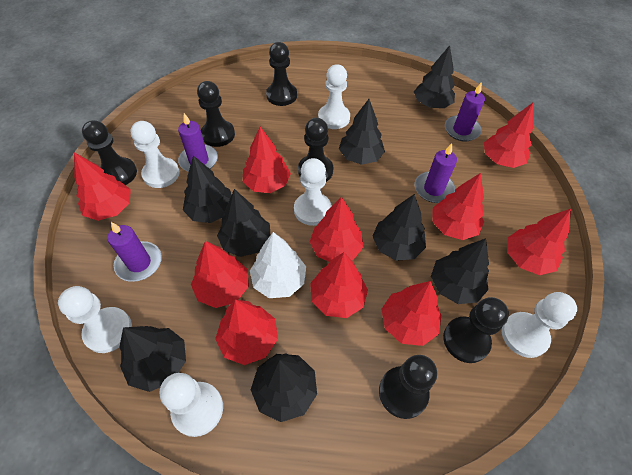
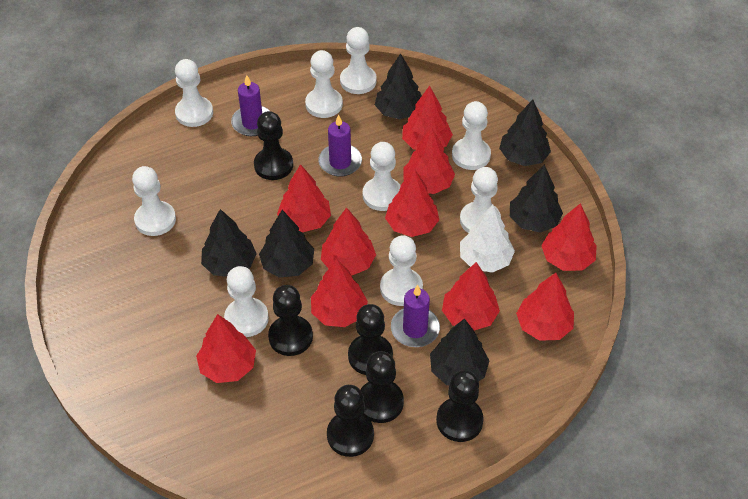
black tree: [119,326,186,392] [183,156,232,223] [217,189,270,257] [251,354,317,422] [339,99,385,165] [373,194,426,261] [414,45,455,108] [431,238,489,304] = 8 -> [201,209,257,277] [259,210,314,278] [375,53,422,119] [430,318,490,385] [499,99,551,166] [510,164,563,233] = 6
purple candle: [107,222,162,282] [178,113,218,172] [415,143,457,203] [445,82,485,141] = 4 -> [231,75,270,136] [318,115,362,177] [391,285,440,347] = 3
white pawn: [58,286,132,353] [130,121,180,188] [160,373,223,437] [294,158,332,226] [318,64,350,129] [502,292,577,358] = 6 -> [132,166,176,236] [175,59,213,127] [224,266,269,337] [305,50,343,118] [340,27,377,94] [363,142,401,211] [380,235,423,306] [452,101,491,170] [460,167,501,233] = 9

